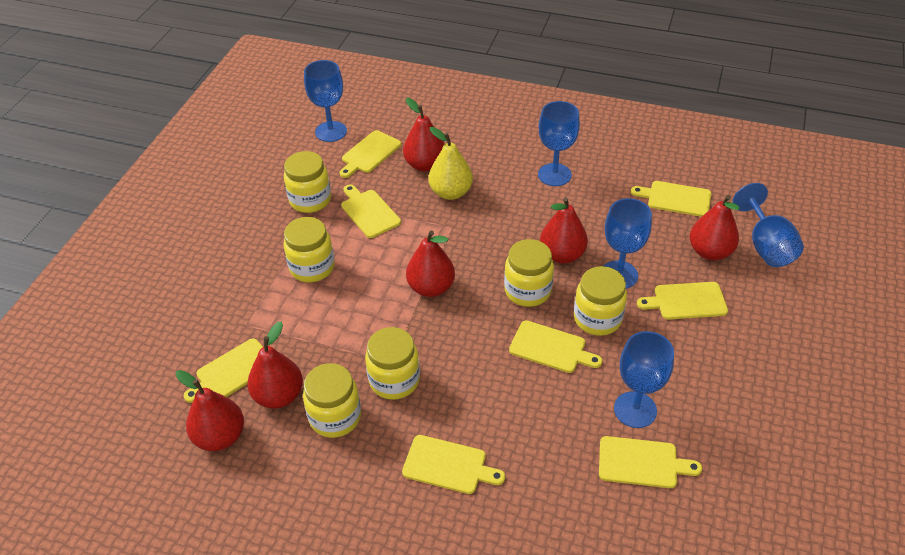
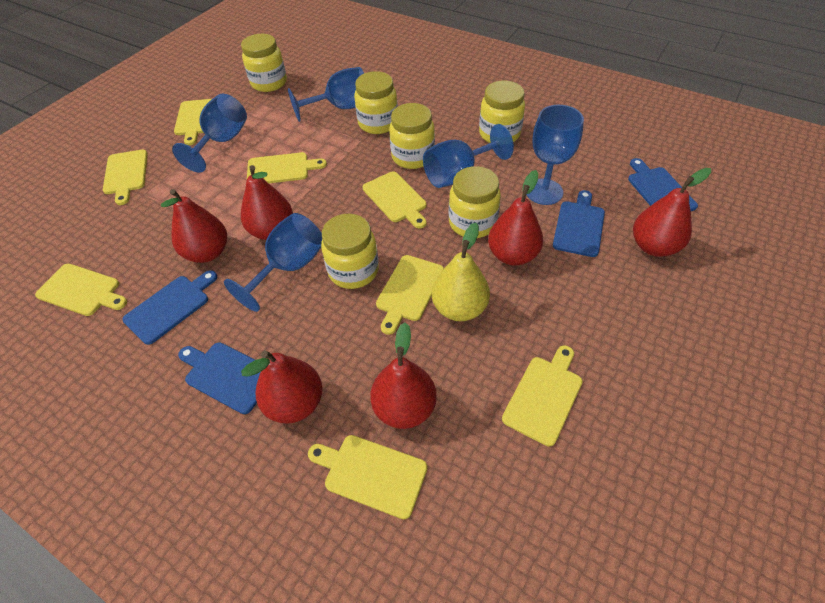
blue cutting board: none = 0 -> [122,270,217,345] [178,342,261,414] [553,190,605,257] [628,158,698,211] = 4

